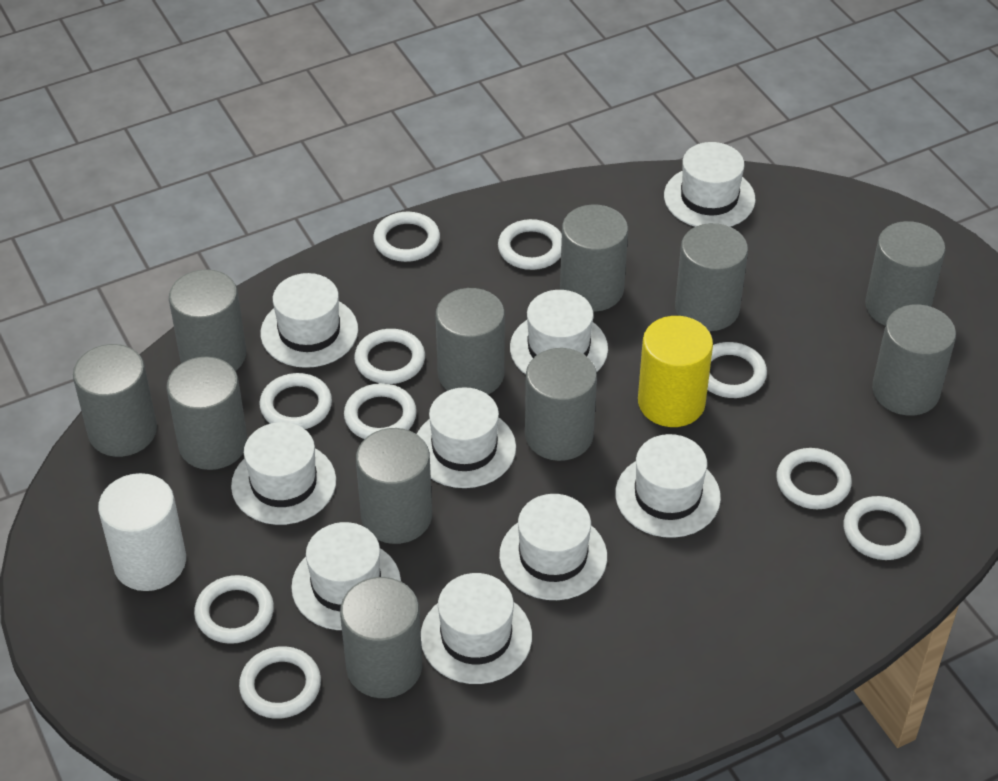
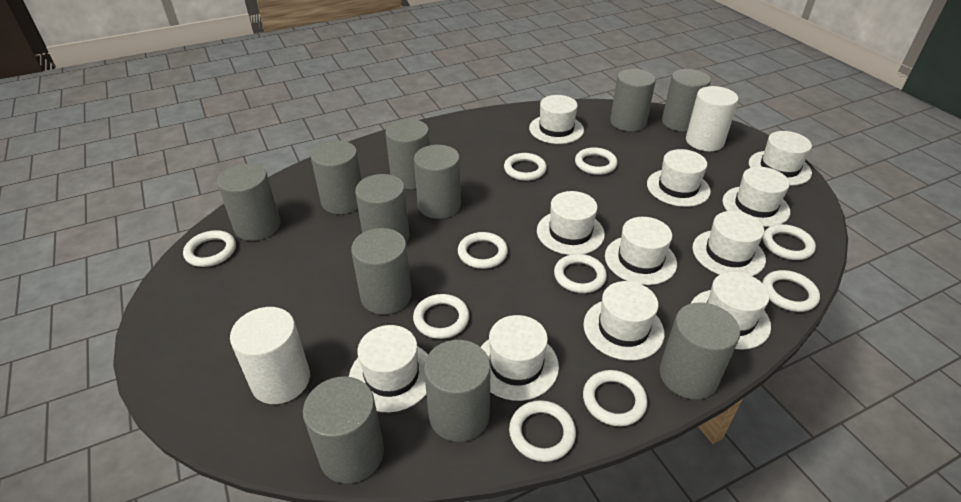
white cylinder: [98,473,186,591] = 1 -> [230,307,310,404] [686,86,739,151] = 2
white hat: [231,422,336,525] [261,273,358,368] [291,522,401,630] [417,387,516,488] [421,573,532,684] [499,494,607,600] [510,290,608,375] [615,434,721,538] [664,142,755,227] = 9 -> [349,325,428,412] [481,315,559,401] [529,95,584,144] [537,191,605,255] [583,281,665,361] [605,217,677,285] [647,149,711,207] [691,272,771,350] [692,211,766,276] [722,167,790,227] [749,131,812,186] = 11
yellow cylinder: [638,316,713,427] = 1 -> none = 0

